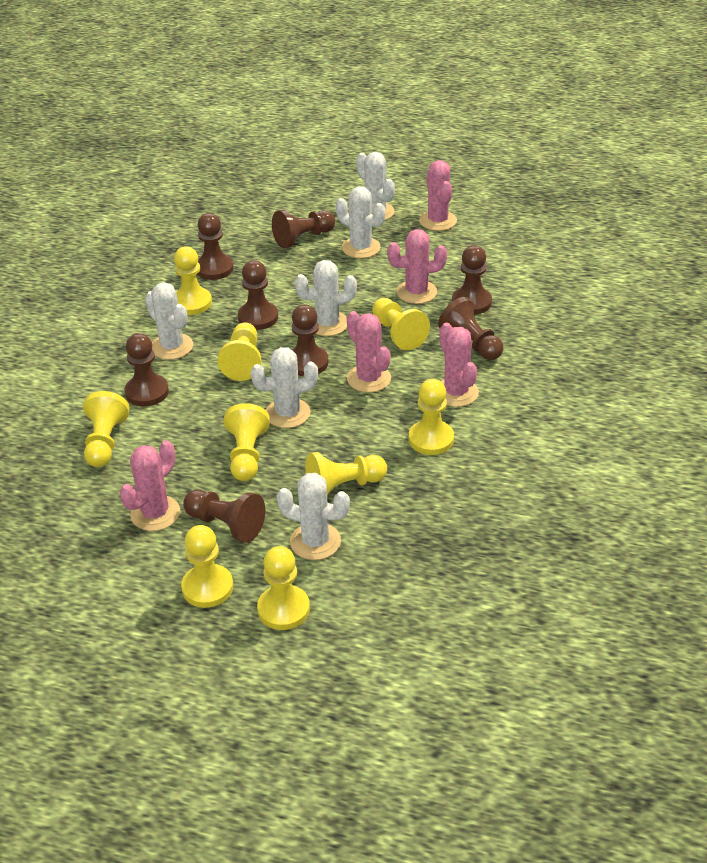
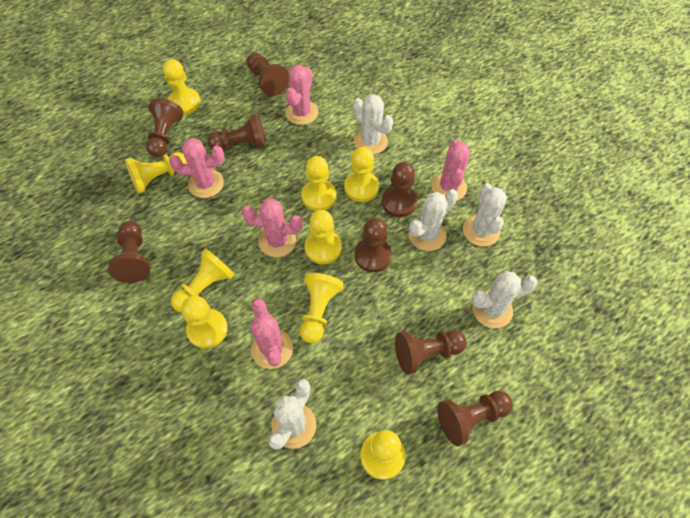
white cactus: [145,282,193,360] [250,347,318,428] [277,473,350,560] [295,260,357,336] [336,186,385,258] [356,152,395,221] = 6 -> [268,379,317,450] [353,94,393,154] [409,189,458,251] [463,183,507,246] [471,271,538,328] = 5

